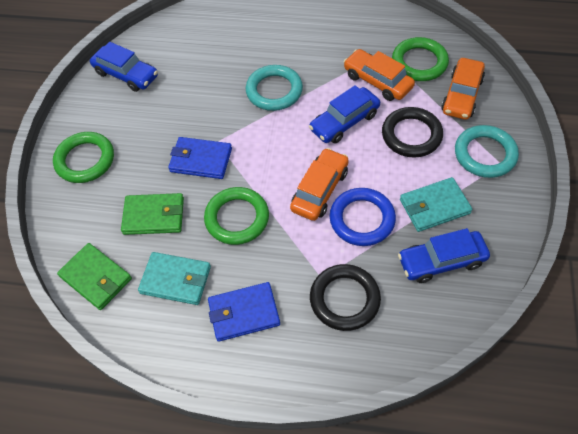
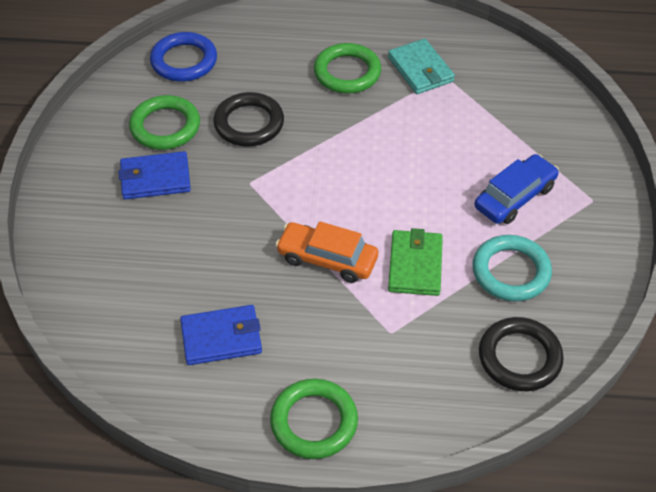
blue car: [90,42,158,92] [309,85,380,144] [398,228,490,283] = 3 -> [474,154,559,224] = 1
green wallet: [57,243,132,310] [121,193,184,235] = 2 -> [388,228,443,296] = 1
orange car: [290,148,349,221] [343,49,415,101] [441,58,485,120] = 3 -> [276,221,378,283] = 1
turquoise ring: [246,65,303,111] [455,125,519,178] = 2 -> [472,235,552,301] = 1
turquoise wallet: [138,252,211,305] [400,177,472,232] = 2 -> [388,39,455,94] = 1

